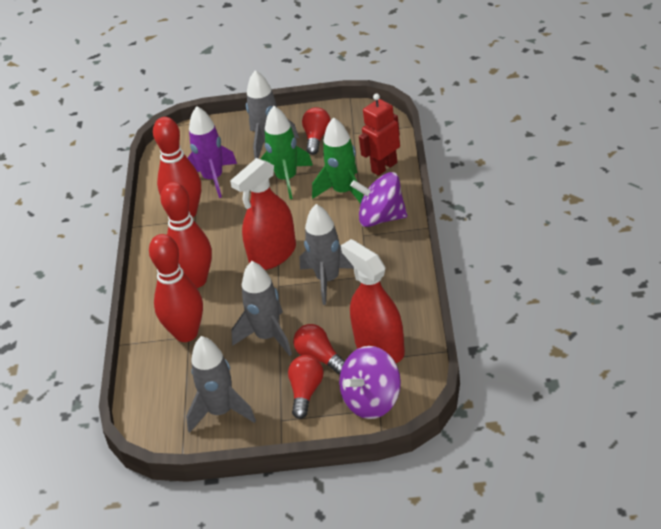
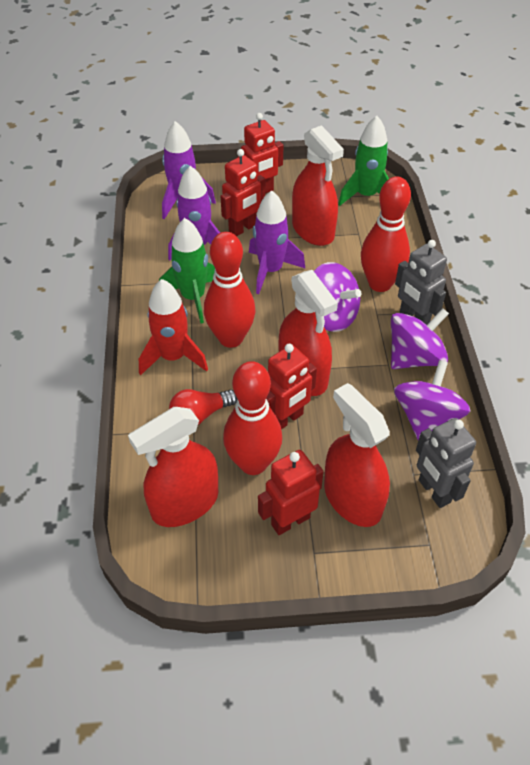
grey robot: none = 0 -> [395,240,447,325] [416,418,476,508] = 2
grey rocket: [186,336,256,433] [231,261,292,356] [246,70,299,159] [300,204,354,305] = 4 -> none = 0
purple rocket: [188,106,237,198] = 1 -> [162,121,216,219] [168,166,220,261] [249,190,306,294] = 3
purple spinning top: [339,346,401,419] [350,172,407,227] = 2 -> [314,262,361,332] [391,308,449,369] [394,360,470,441] = 3
red light bulb: [288,355,324,419] [293,324,345,374] [302,107,331,155] = 3 -> [169,389,237,425] = 1
red robot: [359,93,400,176] = 1 -> [220,149,265,236] [238,113,283,193] [258,450,324,535] [267,344,317,430] = 4
red rocket: none = 0 -> [139,279,208,375] = 1
red spray bottle: [230,158,296,270] [341,239,405,363] = 2 -> [128,407,218,527] [279,270,338,396] [292,125,344,246] [324,383,390,527] = 4

